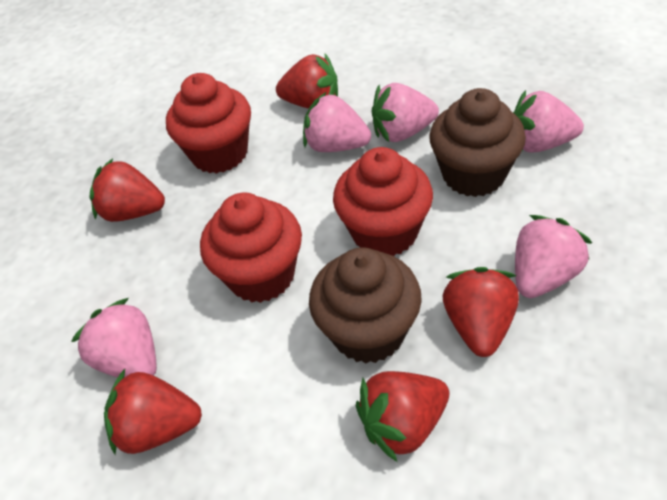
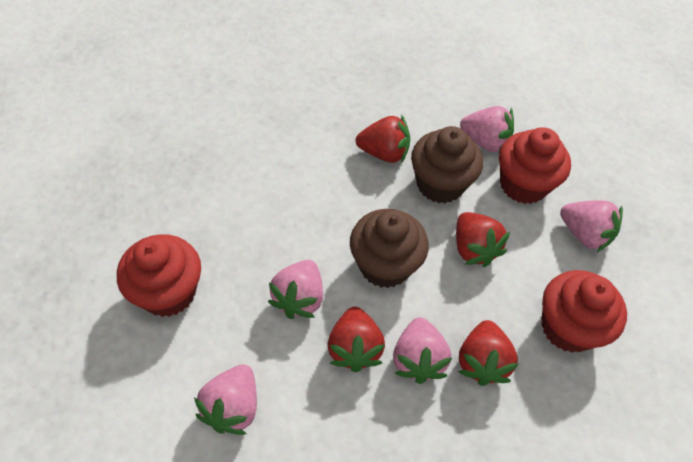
red strawberry: [90,158,165,222] [104,369,202,455] [276,54,338,109] [356,371,449,462] [443,267,519,357] = 5 -> [328,307,385,373] [356,114,410,163] [456,212,510,267] [458,320,519,386] = 4

